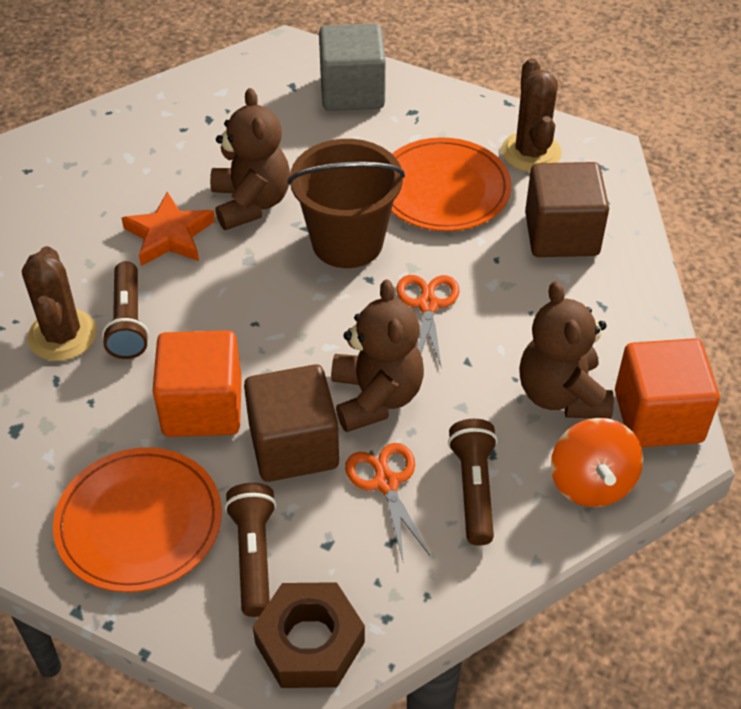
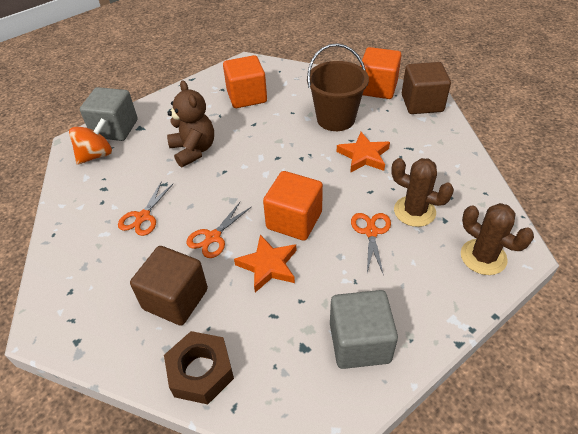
brown flashlight: [102,261,149,359] [225,483,276,617] [448,419,498,545] = 3 -> none = 0
brown teddy bear: [210,88,290,230] [331,279,424,432] [519,281,614,419] = 3 -> [167,80,214,167] = 1
grey cube: [319,24,386,111] = 1 -> [80,87,138,141] [330,290,398,369] = 2
orange cube: [152,330,242,437] [615,338,720,447] = 2 -> [223,55,267,108] [263,171,323,241] [360,47,401,99] = 3
orange plate: [53,447,222,592] [391,137,512,231] = 2 -> none = 0
orange scissors: [345,443,430,560] [396,275,460,369] = 2 -> [118,181,174,236] [187,202,251,258] [351,213,391,276] = 3
orange star: [122,192,215,266] = 1 -> [234,235,296,293] [337,132,390,173] = 2

